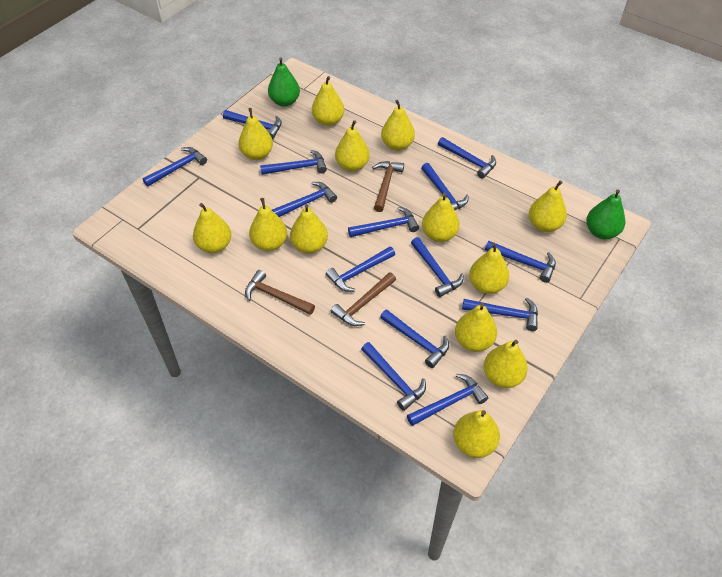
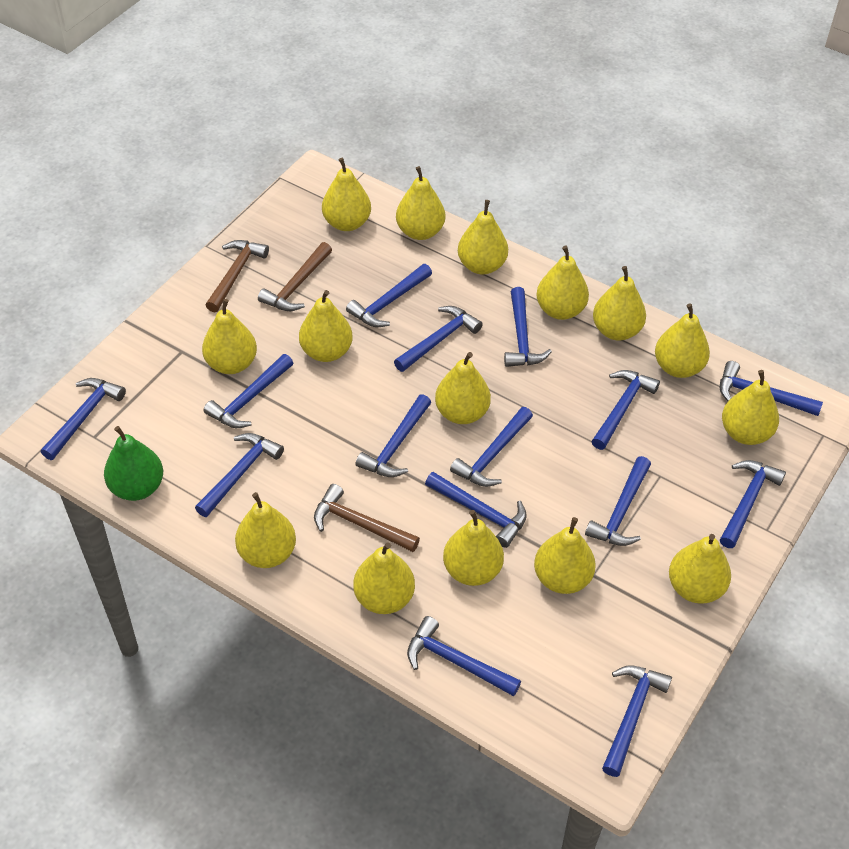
blue hammer: [142,147,207,187] [223,110,282,139] [260,150,327,175] [272,182,337,217] [326,247,395,292] [348,207,419,237] [361,342,426,411] [380,309,449,368] [407,374,488,426] [411,237,464,297] [421,163,469,210] [438,137,496,179] [462,298,538,331] [485,241,556,283] = 14 -> [41,378,126,460] [195,433,284,517] [204,354,293,428] [346,264,432,327] [356,394,431,477] [394,306,483,372] [407,616,521,696] [425,472,527,548] [450,407,533,487] [504,287,552,367] [585,456,651,546] [592,370,660,450] [602,665,672,777] [720,361,823,416] [720,460,786,548] = 15
green pear: [268,57,300,107] [586,189,625,239] = 2 -> [104,426,163,501] = 1
yellow pear: [193,203,231,253] [239,108,273,160] [249,198,287,251] [290,204,328,254] [312,76,344,126] [335,120,370,172] [381,100,415,151] [422,193,460,242] [453,410,500,458] [455,303,497,352] [469,242,509,294] [483,340,528,388] [529,180,567,232] = 13 -> [202,299,257,374] [235,492,296,568] [299,290,353,362] [322,158,371,231] [353,543,415,614] [396,166,445,240] [435,352,491,424] [443,510,504,586] [458,200,508,274] [534,517,596,594] [536,246,589,320] [593,266,646,341] [655,303,710,378] [669,534,731,604] [722,370,779,445] = 15

